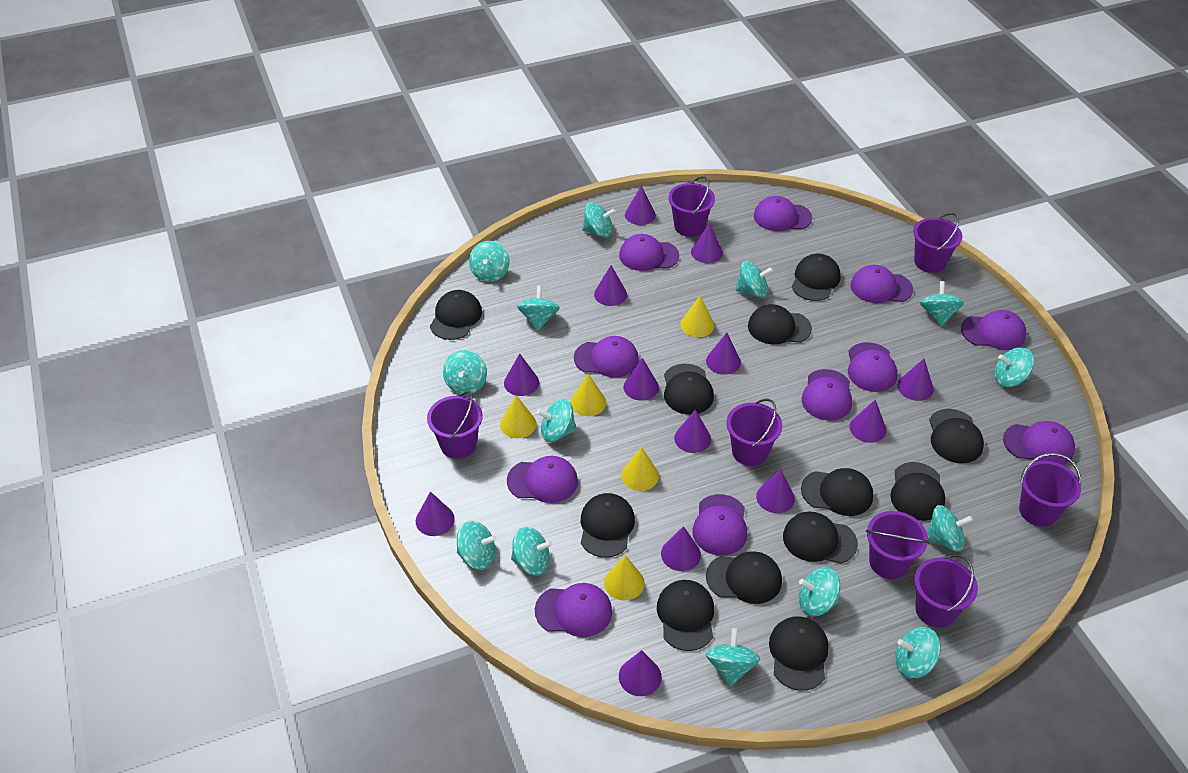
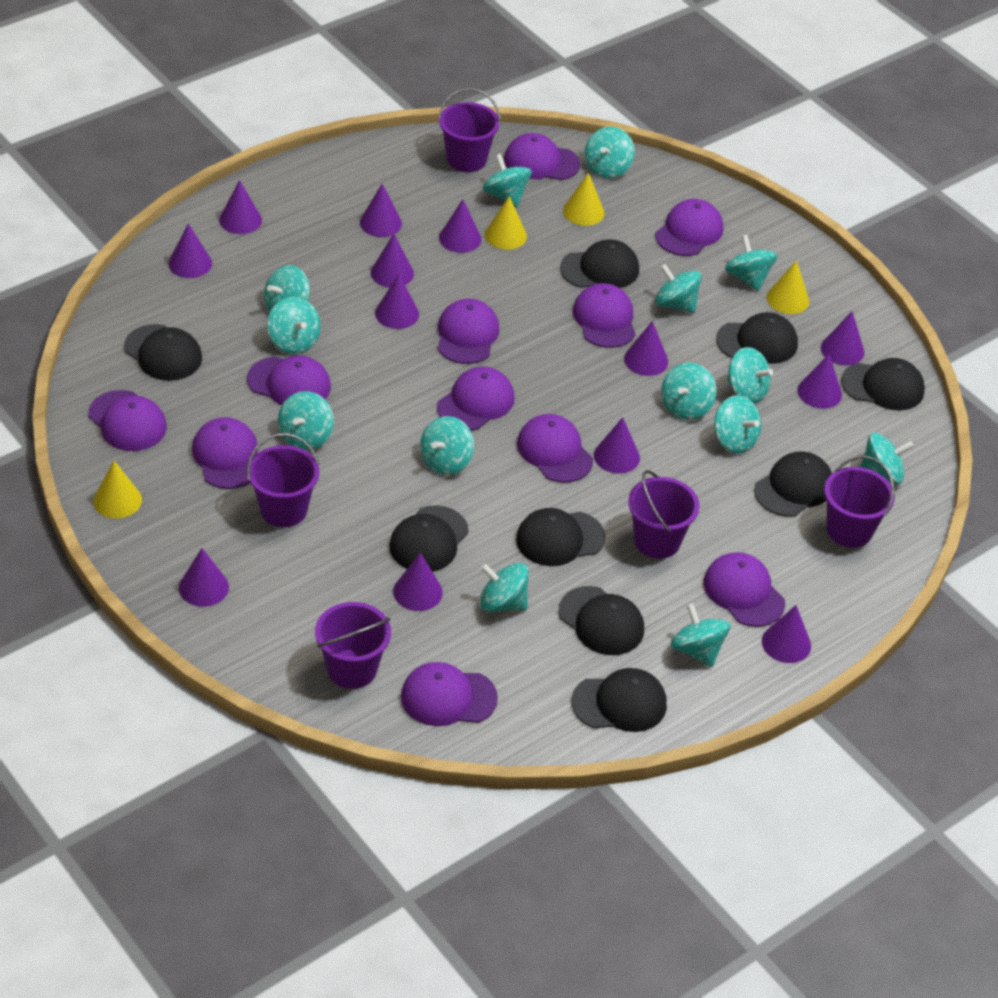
black cap: [430,290,482,340] [581,493,635,558] [657,580,714,651] [664,364,714,415] [706,551,782,604] [748,304,812,344] [769,616,829,691] [783,512,858,564] [792,254,841,301] [801,468,873,516] [890,462,945,521] [929,409,984,463] = 12 -> [124,324,202,381] [389,505,469,572] [516,508,606,566] [558,586,644,655] [560,239,639,288] [571,668,667,732] [716,312,798,364] [754,451,832,517] [841,358,925,411] = 9
purple bucket: [427,391,483,459] [668,176,715,237] [726,398,782,466] [866,511,929,579] [913,213,962,273] [914,554,978,628] [1019,453,1081,527] = 7 -> [247,433,319,527] [315,602,391,689] [438,88,501,172] [628,470,700,559] [824,456,895,548] = 5
yellow cone: [500,395,536,438] [570,374,606,416] [604,555,645,600] [621,447,659,491] [680,296,714,337] = 5 -> [93,461,142,518] [485,196,527,250] [563,173,605,226] [767,260,809,314] = 4

